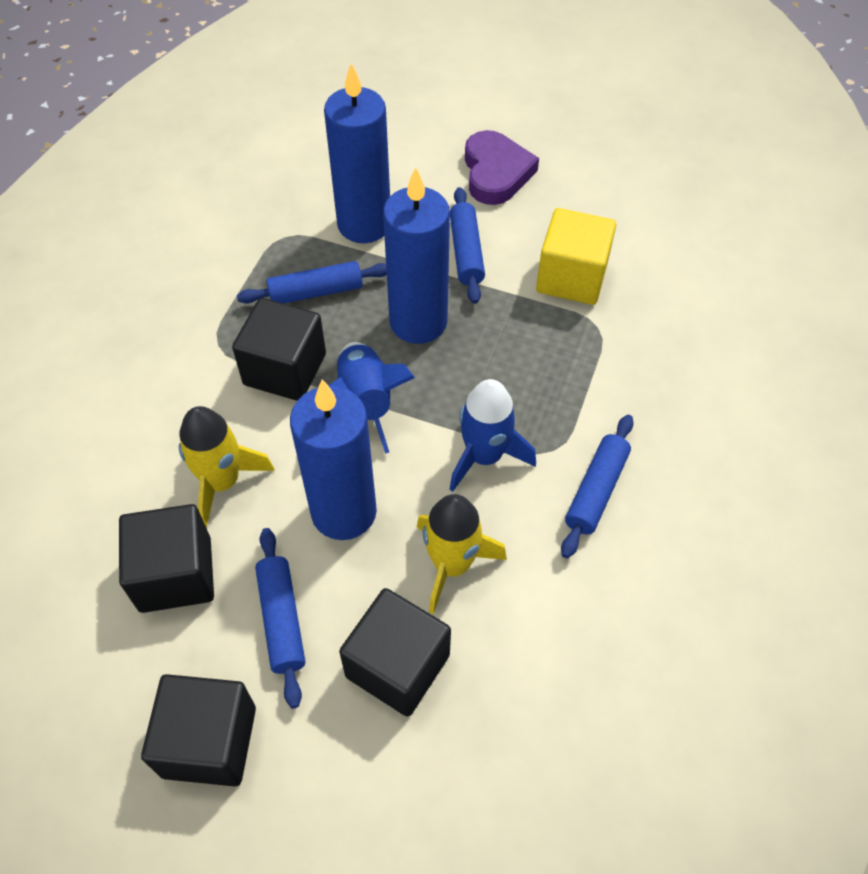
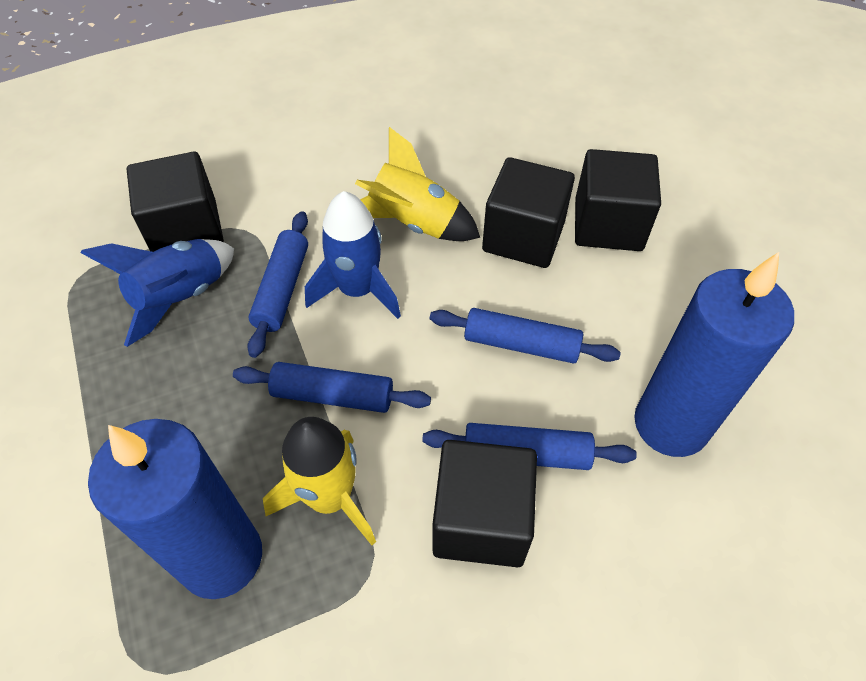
blue candle: [290,380,377,540] [324,63,390,243] [383,167,450,344] = 3 -> [88,419,262,599] [634,252,794,457] = 2
purple heart: [465,130,539,205] = 1 -> none = 0
yellow cube: [536,208,616,305] = 1 -> none = 0

